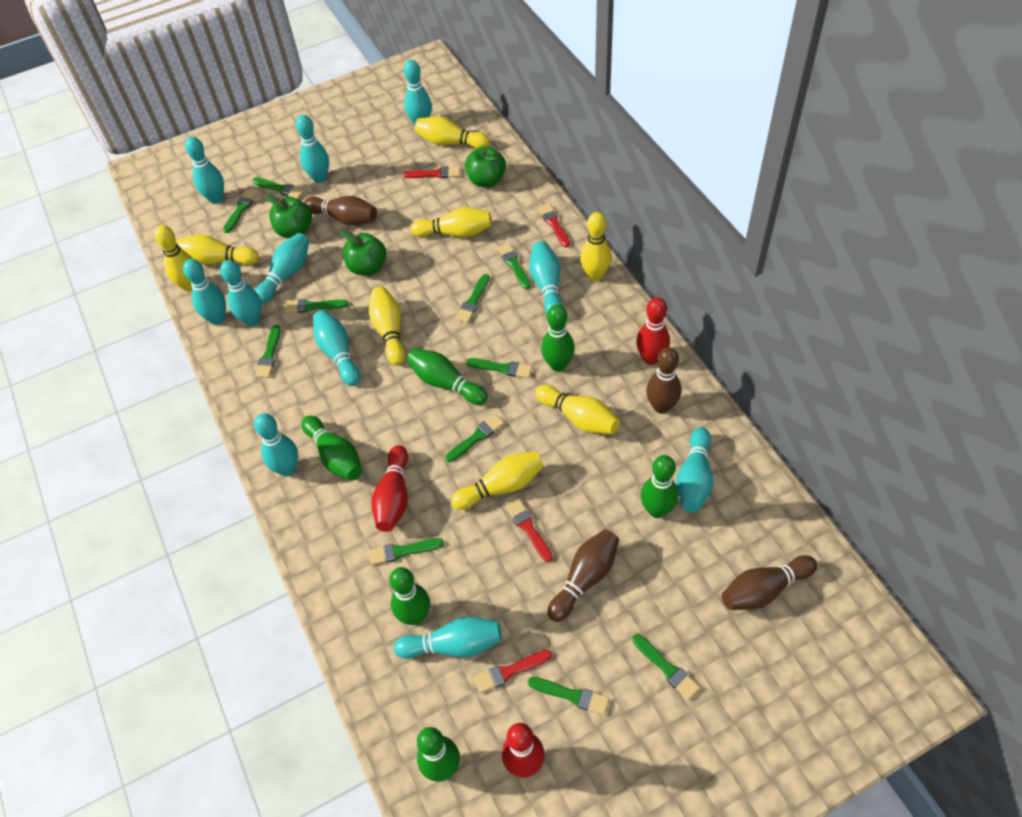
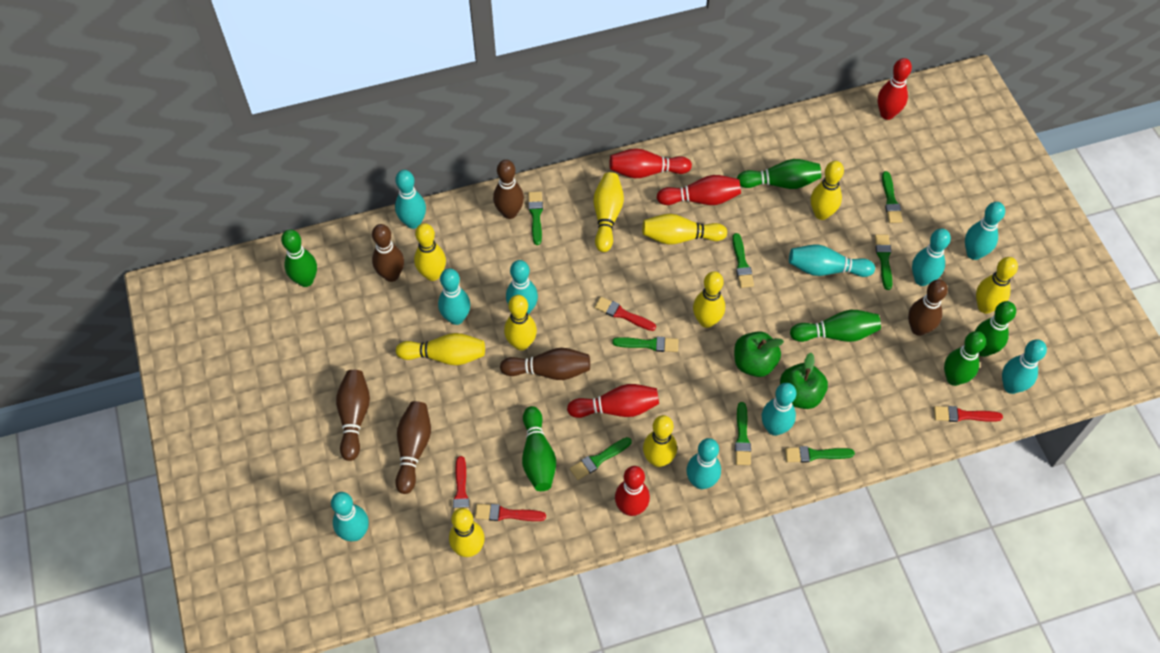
brown bowling pin: [304,196,377,226] [548,529,619,622] [646,347,681,414] [722,555,817,610] = 4 -> [336,370,370,461] [372,224,404,282] [395,401,431,494] [493,160,524,219] [500,348,590,380] [908,279,948,336] = 6
green apple: [265,195,312,238] [340,230,387,275] [465,146,506,187] = 3 -> [734,331,784,377] [780,353,828,409] = 2
green brush: [223,189,257,233] [253,177,304,199] [255,325,281,378] [285,299,348,313] [369,538,444,565] [445,414,504,462] [456,274,489,323] [466,358,532,378] [497,243,531,289] [528,677,609,715] [632,634,700,700] = 11 -> [528,192,543,245] [570,437,632,480] [612,337,678,352] [732,233,754,288] [735,402,751,465] [785,446,855,463] [875,235,892,290] [882,171,903,223] = 8
red bowling pin: [371,445,408,532] [502,723,545,778] [636,297,670,365] = 3 -> [567,384,659,418] [609,148,692,178] [615,466,650,516] [657,175,741,205] [878,58,912,120] = 5
turquoise bowling pin: [183,259,226,325] [185,137,224,204] [220,260,262,326] [254,413,298,476] [255,233,310,304] [296,115,329,183] [313,310,360,386] [394,617,502,659] [404,60,432,126] [529,241,563,314] [676,427,713,512] = 11 -> [331,492,369,541] [395,170,426,229] [438,268,470,325] [506,260,538,314] [686,438,721,489] [762,383,796,436] [789,245,875,277] [912,229,951,286] [965,202,1005,260] [1002,339,1047,394] = 10
yellow bowling pin: [154,225,193,292] [176,235,259,265] [369,287,406,365] [411,207,492,237] [415,116,490,149] [451,451,544,510] [535,385,620,434] [580,212,612,281] = 8 -> [396,333,485,365] [414,223,446,281] [449,508,485,557] [504,295,537,351] [594,172,624,252] [642,214,727,244] [643,415,677,467] [693,271,725,328] [811,161,844,220] [976,257,1018,314] = 10

